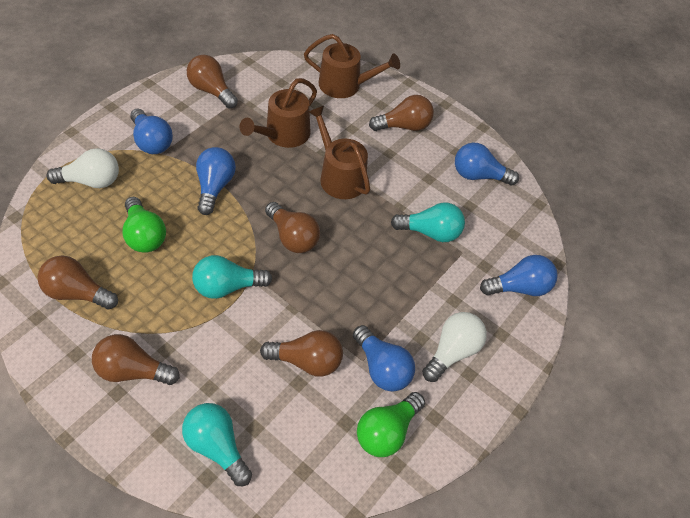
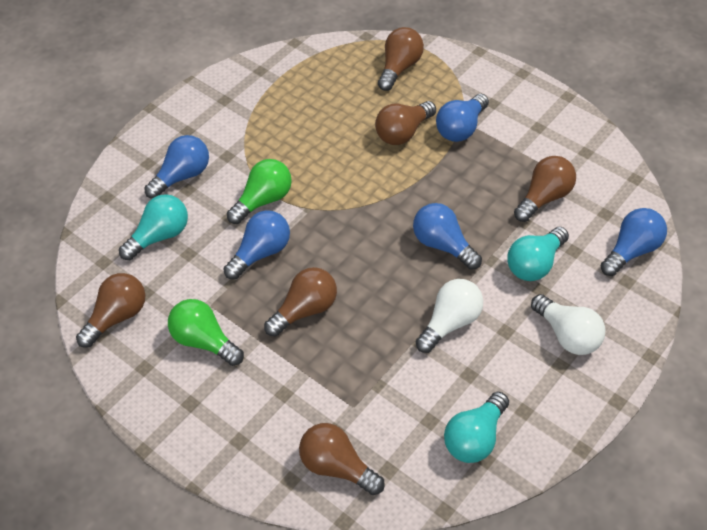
brown watering can: [239,78,317,148] [304,34,400,98] [308,106,370,199] = 3 -> none = 0

